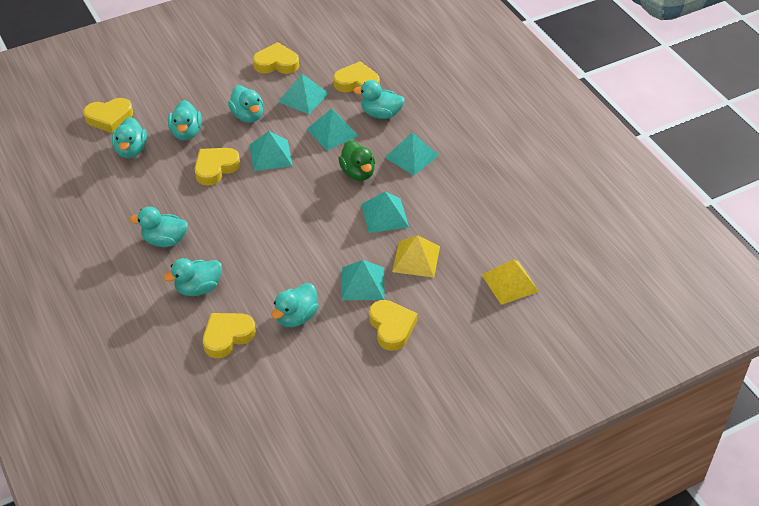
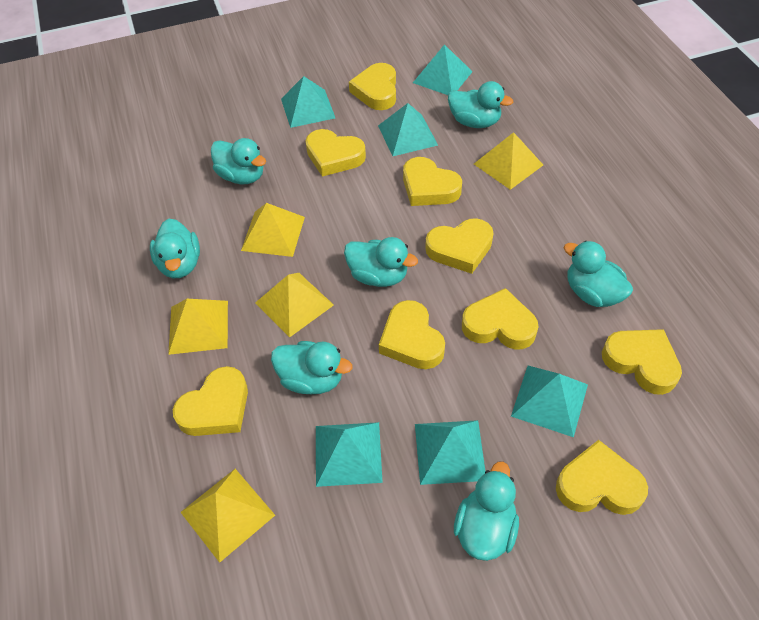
green duck: [338,140,375,181] = 1 -> none = 0
yellow heart: [83,98,133,133] [195,148,240,186] [203,313,256,358] [253,42,299,74] [333,61,380,92] [369,300,418,351] = 6 -> [173,366,248,436] [306,129,366,177] [349,63,396,110] [379,300,445,369] [403,157,462,206] [425,218,494,274] [462,288,538,349] [556,440,648,515] [602,329,682,395] = 9
yellow pyramid: [392,235,440,278] [482,259,539,305] = 2 -> [168,299,228,355] [181,469,275,563] [241,203,305,257] [255,273,334,338] [474,132,543,190] = 5

